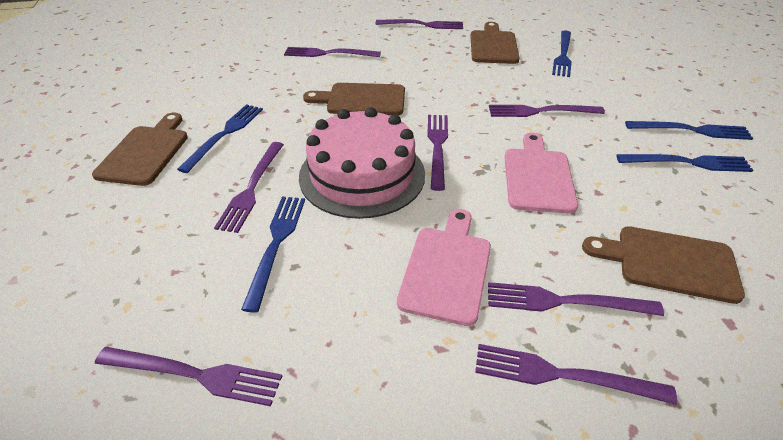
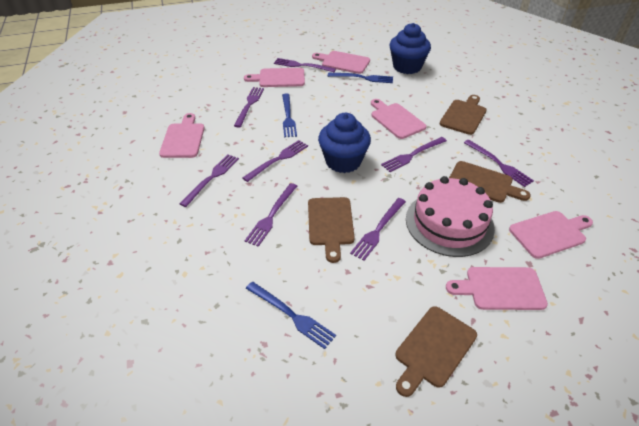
blue cupcake: none = 0 -> [318,113,371,173] [390,23,431,74] = 2
blue fork: [177,104,263,173] [241,197,305,313] [552,30,572,77] [616,154,753,172] [625,121,753,140] = 5 -> [246,282,336,349] [282,94,297,137] [328,73,393,83] = 3
pink cutting board: [397,209,491,326] [505,133,578,214] = 2 -> [159,113,205,158] [244,68,305,87] [312,51,370,74] [371,99,427,139] [446,267,548,310] [509,211,593,259] = 6

